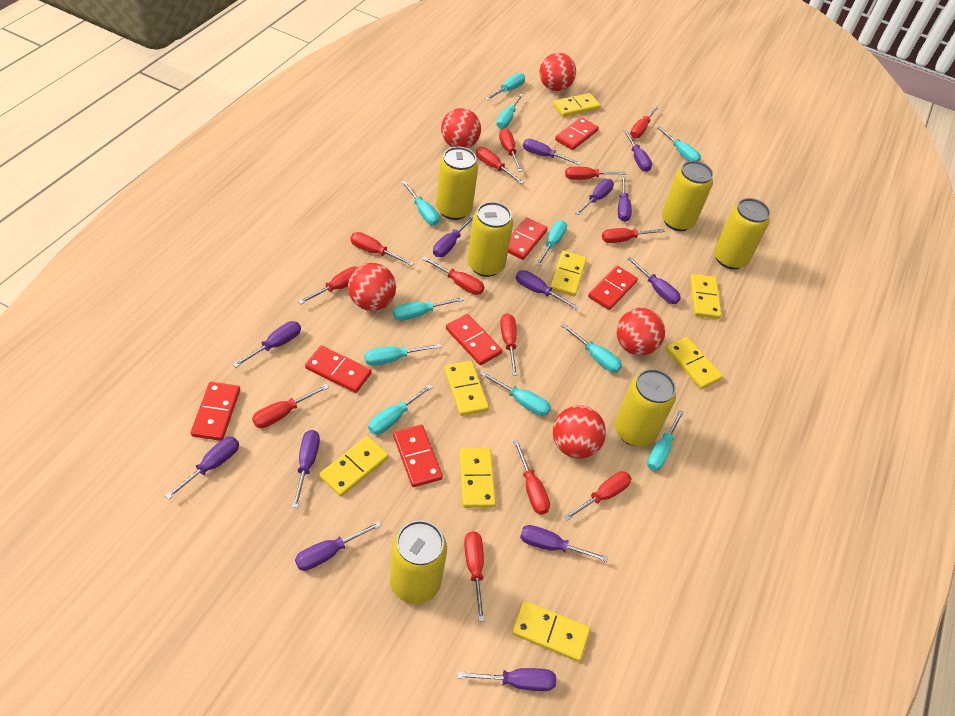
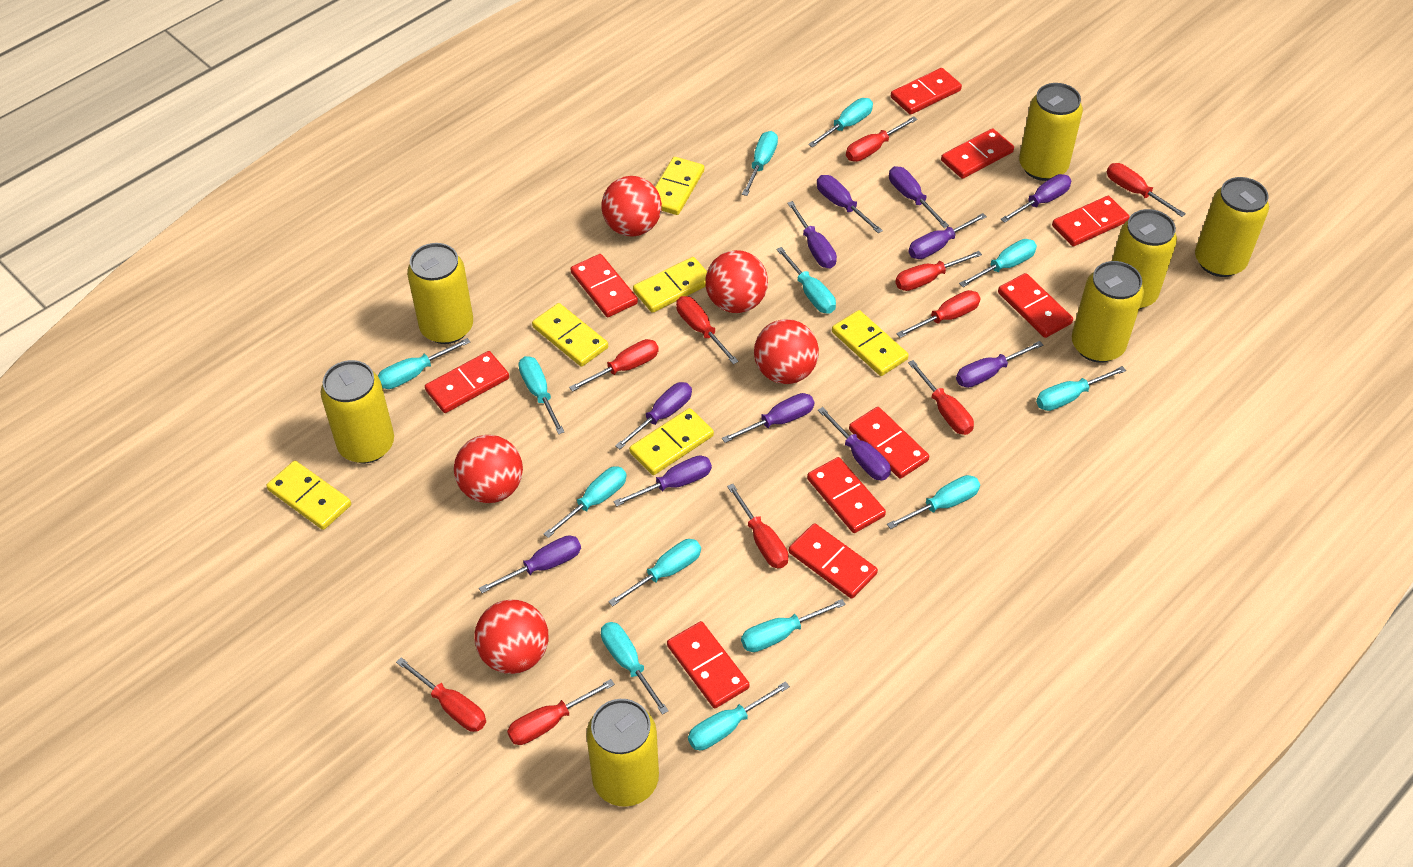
purple screwdriver: [165,437,239,500] [233,321,301,367] [292,430,320,508] [295,521,382,571] [433,215,473,257] [457,668,556,691] [516,270,579,310] [520,525,608,562] [523,139,581,165] [576,179,614,215] [618,176,632,222] [623,130,652,172] [628,257,681,304] = 13 -> [479,535,581,593] [613,455,712,507] [615,382,692,449] [722,393,815,443] [787,201,837,268] [817,175,883,233] [818,407,891,481] [889,166,949,228] [909,213,987,259] [956,341,1043,388] [1000,174,1071,223] = 11
red domino: [191,382,240,441] [305,345,372,393] [393,425,443,487] [446,314,502,365] [508,217,548,260] [555,117,599,150] [588,266,638,310] = 7 -> [425,351,509,413] [571,254,638,317] [667,621,750,708] [789,523,878,599] [807,457,886,533] [849,407,929,479] [891,68,962,115] [941,128,1014,179] [998,273,1073,338] [1052,196,1130,246] = 10
red screwdriver: [252,384,329,428] [298,266,357,304] [350,232,414,266] [422,256,484,295] [464,531,485,621] [476,147,524,184] [499,129,522,172] [500,314,518,376] [513,440,550,515] [564,471,632,520] [565,167,626,180] [602,228,665,243] [630,106,659,138] = 13 -> [396,657,486,732] [507,679,615,745] [569,339,659,392] [676,296,739,364] [727,484,788,568] [846,116,917,162] [895,251,982,291] [896,290,981,338] [908,360,974,435] [1107,163,1186,217] = 10
turquoise screwdriver: [365,343,441,366] [368,384,433,435] [393,297,464,321] [401,181,440,226] [480,372,551,416] [485,73,525,100] [496,94,523,129] [536,220,567,266] [561,324,622,373] [647,410,684,471] [657,126,701,161] = 11 -> [378,338,470,389] [518,356,564,434] [544,467,626,538] [601,622,669,715] [608,539,701,607] [688,681,790,750] [741,599,846,652] [742,131,778,196] [776,247,836,314] [808,98,873,148] [887,475,980,529] [959,239,1037,287] [1036,366,1126,411] = 13
yellow can: [390,520,447,604] [436,147,478,220] [467,202,513,277] [614,369,676,446] [662,161,713,231] [714,198,770,269] = 6 -> [321,360,394,463] [407,243,473,344] [586,699,659,807] [1019,83,1083,181] [1072,261,1144,363] [1112,209,1177,309] [1195,177,1269,277] = 7
yellow domino: [319,436,389,497] [444,361,489,416] [459,448,496,508] [512,601,590,662] [550,251,587,296] [553,93,601,117] [666,337,723,389] [690,274,722,319] = 8 -> [266,461,351,530] [532,303,608,367] [629,408,714,475] [633,257,707,313] [655,157,704,215] [832,310,909,376] = 6

